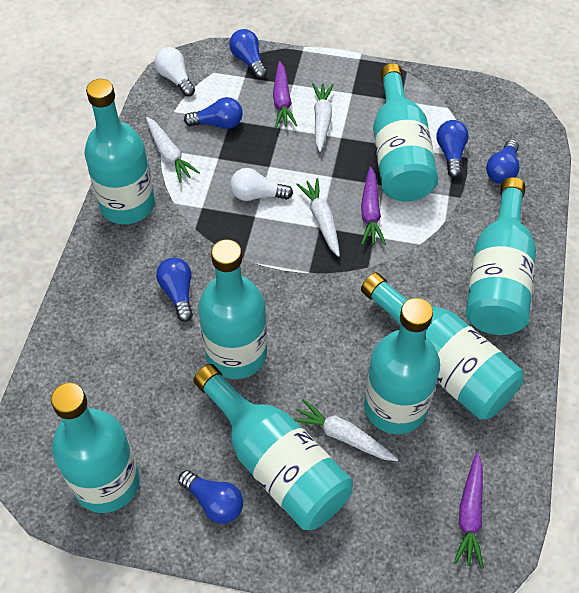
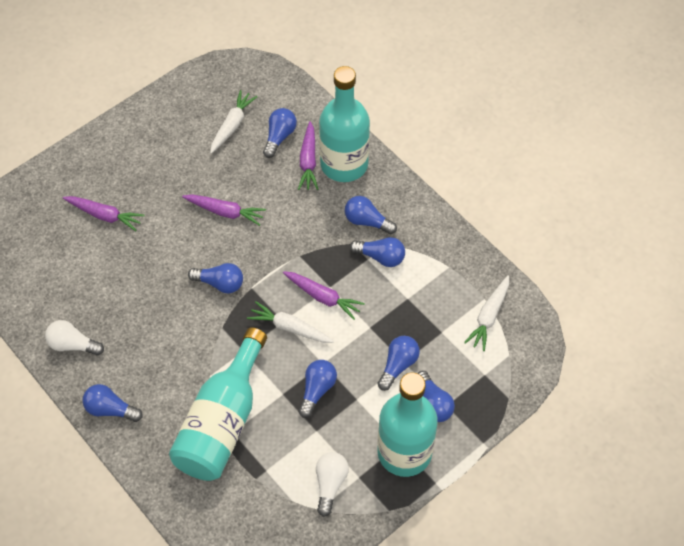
blue light bulb: [156,258,193,322] [178,470,243,524] [184,97,243,129] [229,29,267,79] [436,120,469,178] [486,139,519,184] = 6 -> [83,384,143,422] [188,263,243,293] [263,108,297,158] [298,360,337,418] [345,196,397,234] [350,237,405,267] [378,336,420,391] [417,371,455,422] = 8
purple carrot: [273,61,297,128] [361,167,386,245] [454,452,483,568] = 3 -> [63,196,144,231] [182,194,266,226] [283,271,365,320] [298,121,318,190] = 4
turquoise bottle: [51,383,140,513] [85,79,155,224] [193,364,353,530] [198,239,267,379] [361,272,524,420] [364,298,440,434] [373,63,438,202] [466,177,536,335] = 8 -> [169,327,267,481] [319,66,370,182] [377,373,438,477] = 3
white carrot: [146,117,200,183] [294,399,398,461] [296,178,340,257] [312,83,334,152] = 4 -> [210,90,257,154] [247,301,334,343] [464,275,509,351] = 3

